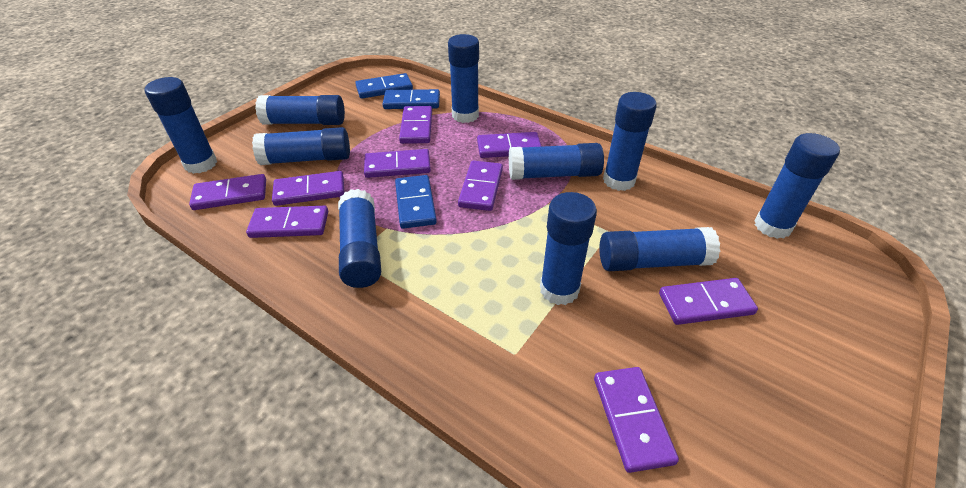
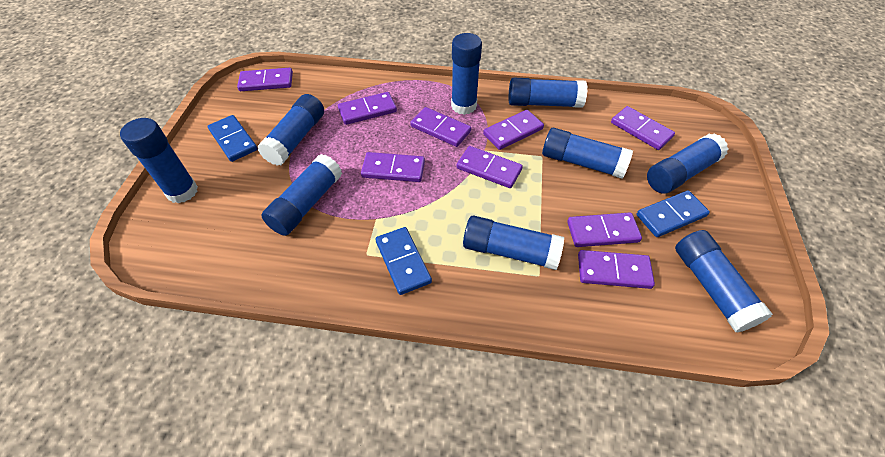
blue glue stick: [145,77,217,174] [252,127,350,165] [255,95,345,125] [338,189,381,288] [448,34,479,123] [509,143,604,180] [540,192,597,305] [599,227,720,271] [603,92,657,191] [754,133,840,239] = 10 -> [120,118,198,203] [257,94,324,166] [261,154,342,236] [451,33,482,115] [463,216,564,270] [508,77,588,108] [542,128,633,179] [647,133,728,193] [675,230,773,333] = 9

